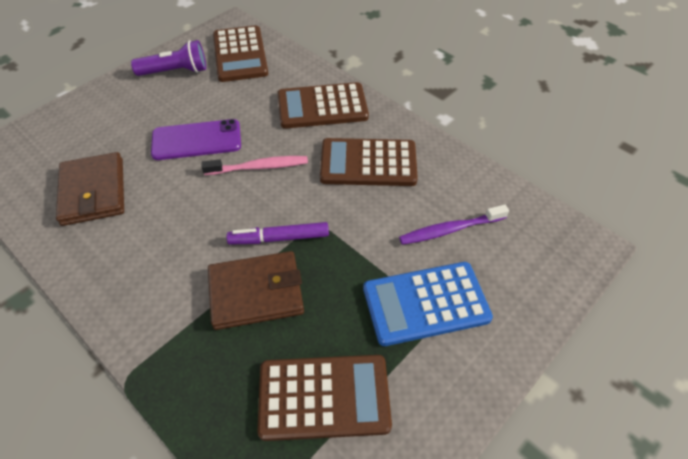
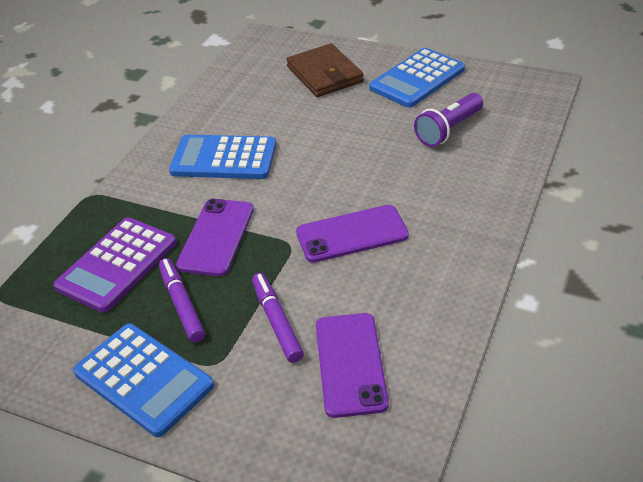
blue calculator: [363,262,493,346] = 1 -> [73,324,214,437] [169,135,276,179] [369,48,465,108] = 3
brown calculator: [213,25,268,82] [257,355,392,441] [277,82,369,129] [320,138,418,186] = 4 -> none = 0
brown wallet: [56,152,124,226] [208,251,304,330] = 2 -> [286,44,364,97] = 1
pink toothbrush: [201,156,308,175] = 1 -> none = 0
purple calculator: none = 0 -> [53,217,177,313] = 1
purple marker: [226,222,329,245] = 1 -> [159,258,205,343] [252,273,304,363] = 2
purple phone: [151,119,241,160] = 1 -> [176,199,254,276] [296,205,409,263] [316,313,389,418] = 3
purple toothbrush: [399,205,509,245] = 1 -> none = 0

